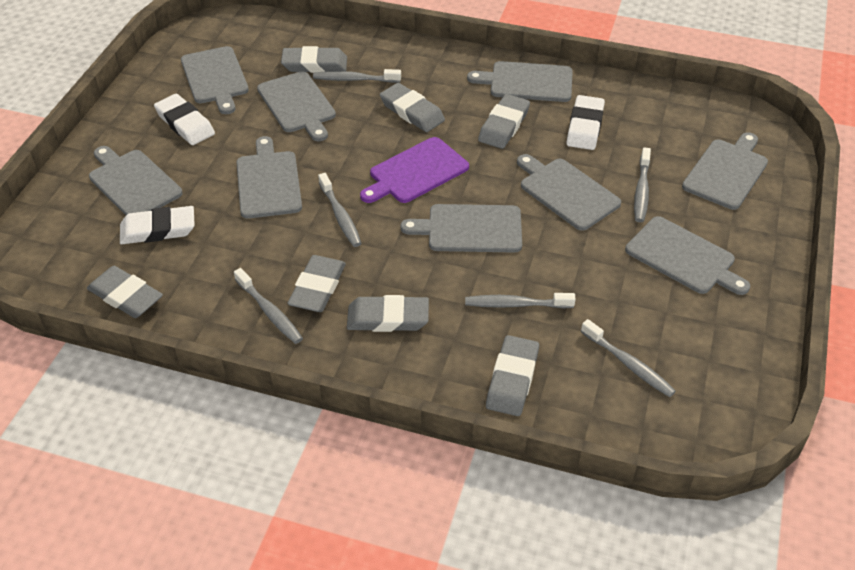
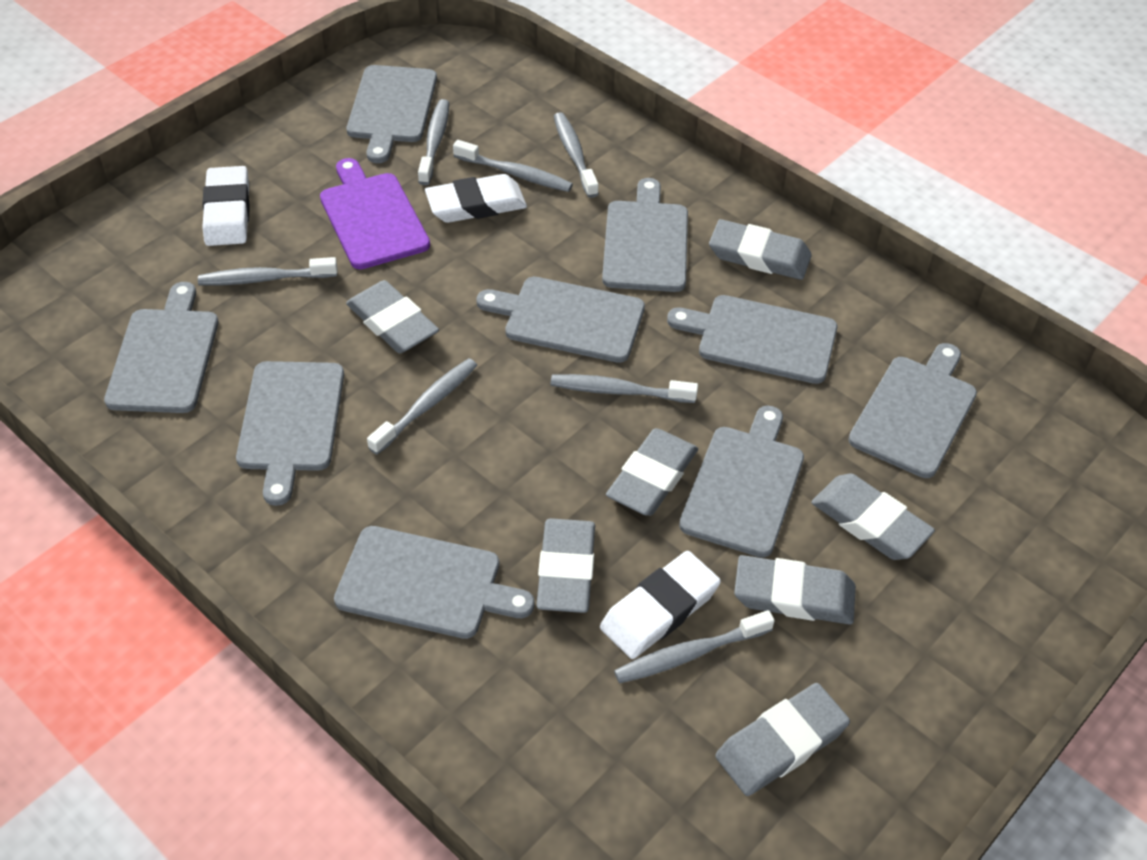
grey toothbrush: [234,268,303,344] [313,69,401,83] [318,173,362,247] [465,293,576,309] [581,319,676,397] [634,147,651,222] = 6 -> [198,257,337,286] [367,358,478,455] [418,99,449,185] [453,140,573,192] [550,374,698,403] [554,112,599,198] [614,610,775,683] = 7

